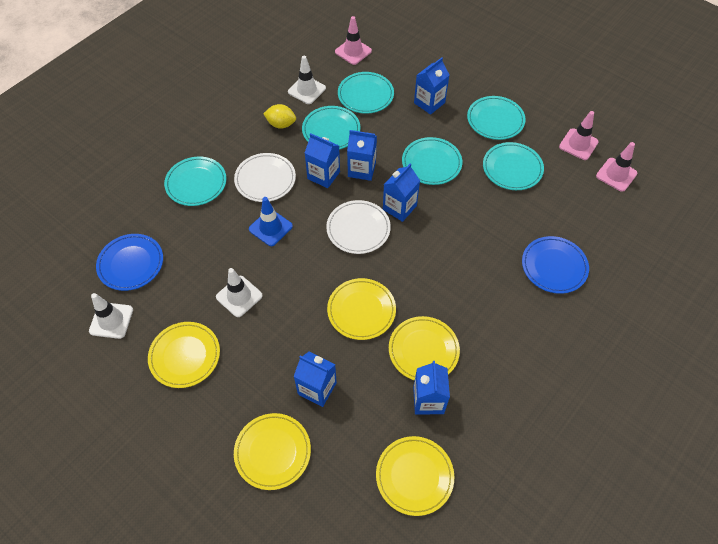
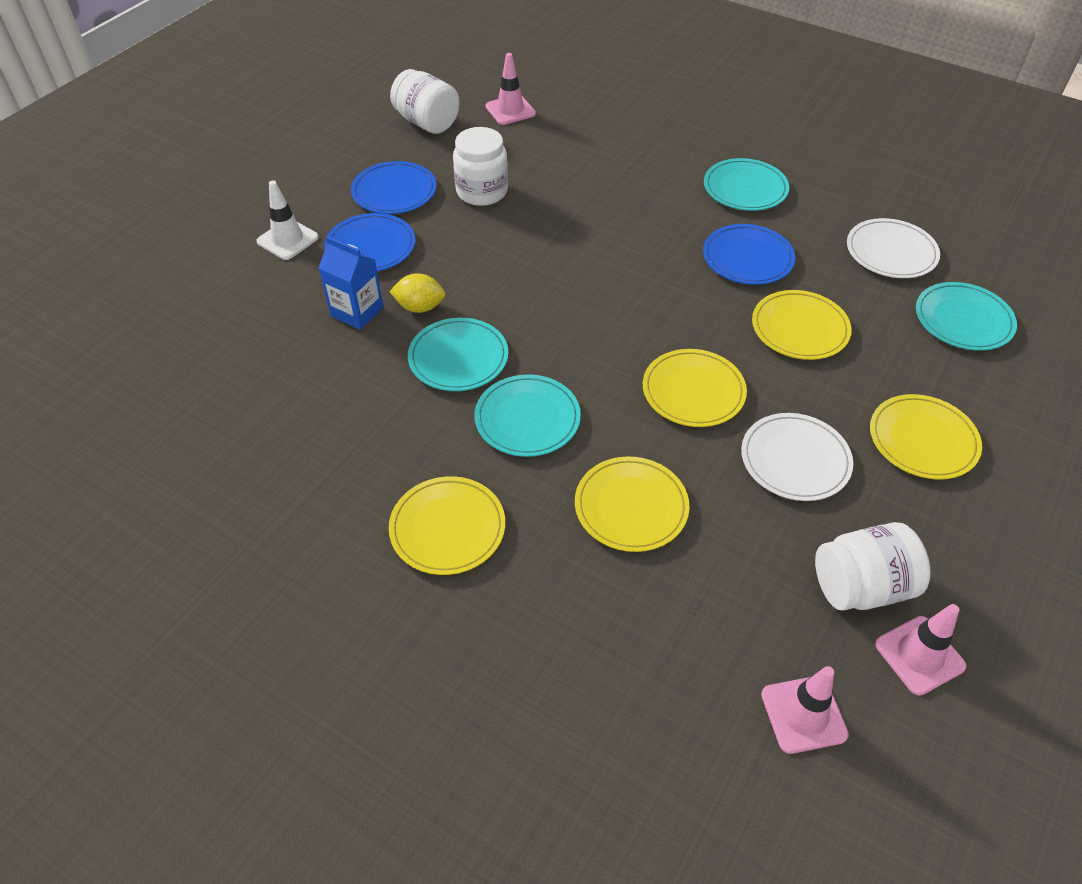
blue carton: [293,352,337,407] [305,133,340,188] [347,130,377,181] [383,164,420,222] [413,361,450,415] [414,57,449,115] = 6 -> [319,236,383,330] = 1
blue plate: [96,234,163,291] [522,236,589,294] = 2 -> [325,213,415,271] [351,161,436,214] [703,224,795,285] = 3
blue traffic cone: [249,197,293,246] = 1 -> none = 0
turquoise plate: [164,157,227,206] [302,106,361,150] [338,72,394,114] [402,137,462,185] [467,96,526,140] [483,142,544,190] = 6 -> [408,318,508,391] [475,374,581,457] [704,158,789,211] [916,282,1017,351] = 4
white jar: none = 0 -> [390,69,459,134] [453,127,508,206] [815,522,931,611] = 3
white traffic cone: [89,293,133,339] [216,268,263,317] [288,56,326,104] = 3 -> [256,180,319,260] = 1

